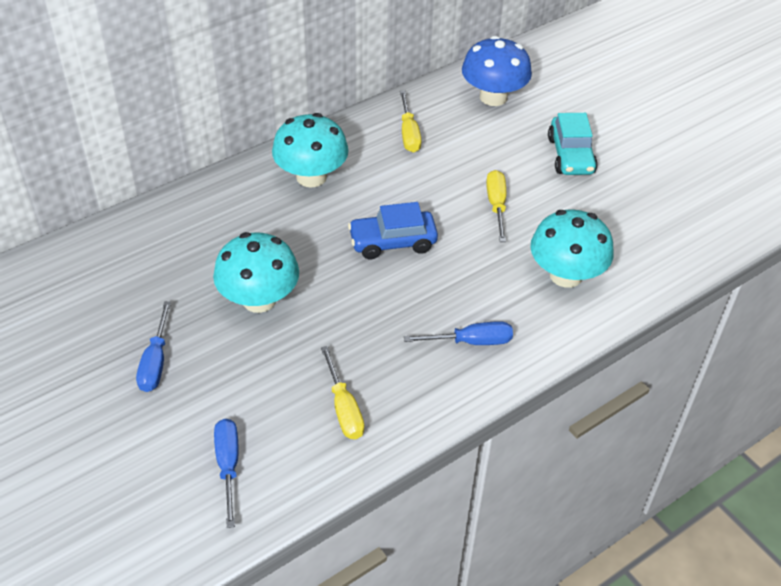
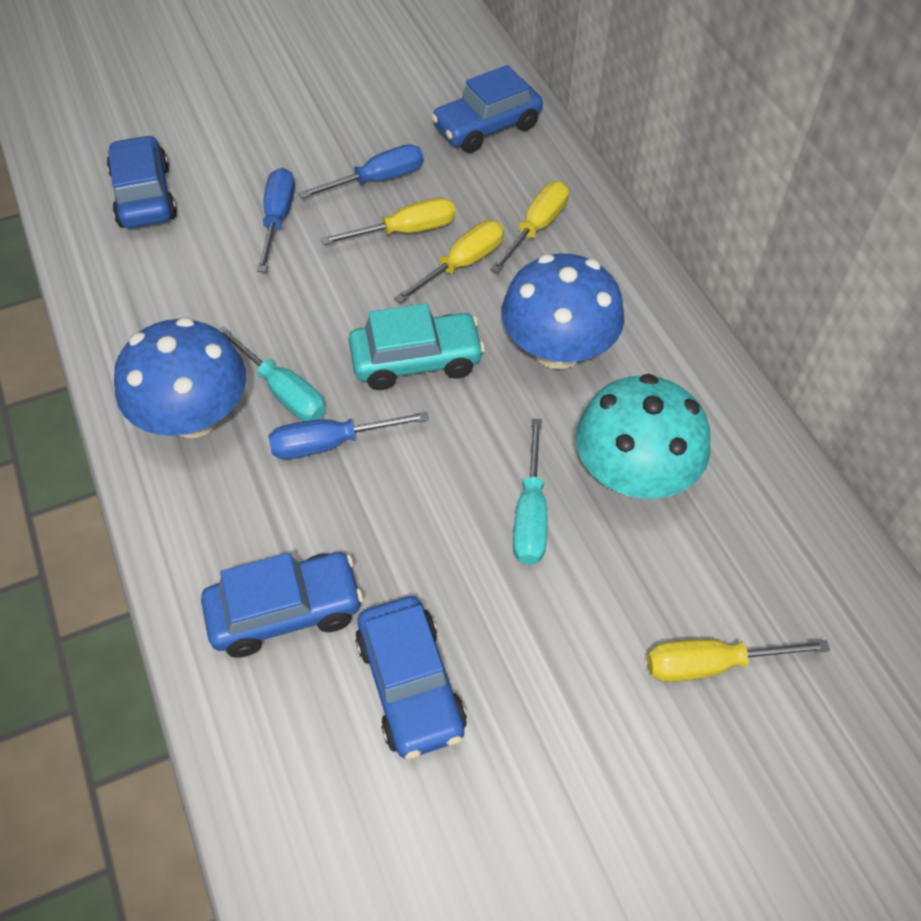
blue car: [348,202,438,259] = 1 -> [107,135,177,228] [201,552,363,658] [355,596,467,759] [431,65,543,153] = 4
blue mushroom: [462,36,532,106] = 1 -> [114,317,246,438] [501,254,624,369] = 2
turquoise mushroom: [213,232,299,313] [272,113,349,188] [530,209,614,288] = 3 -> [576,374,710,499] = 1
turquoise screwdriver: none = 0 -> [218,326,325,421] [513,418,547,565] = 2
yellow screwdriver: [321,346,364,439] [400,91,422,153] [486,170,506,242] = 3 -> [320,198,455,245] [394,221,504,303] [490,181,569,273] [647,639,830,682] = 4

